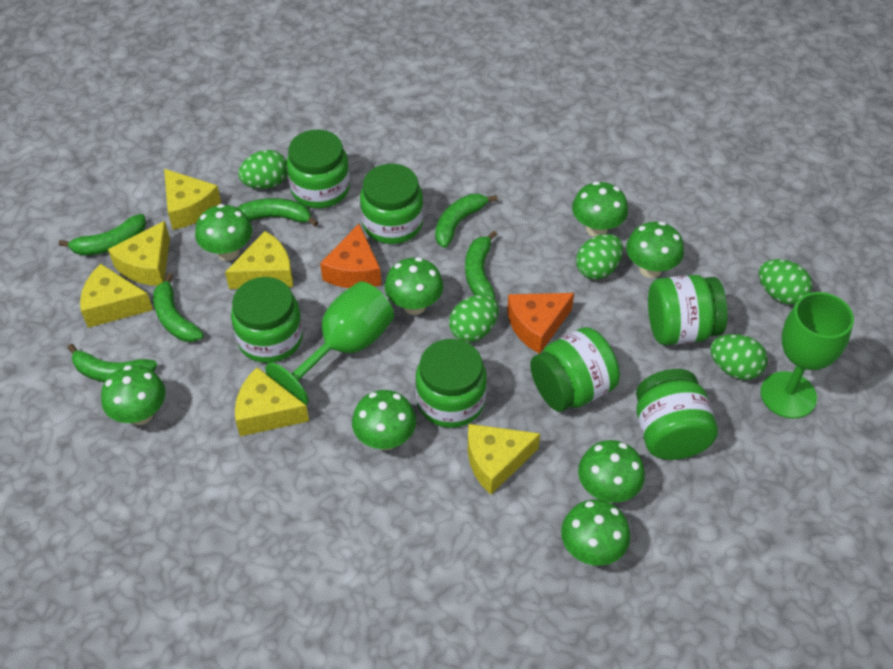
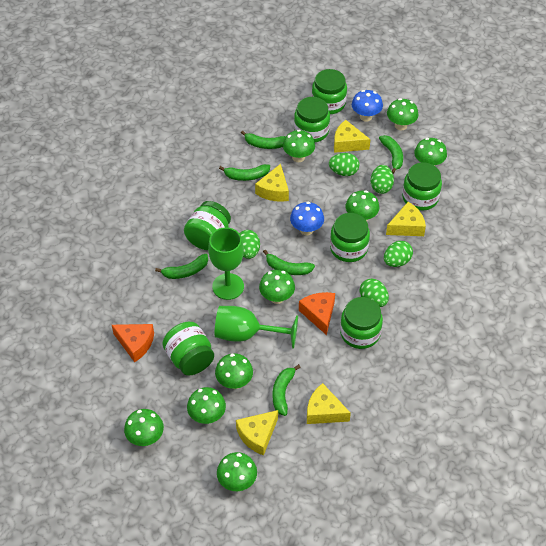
blue mushroom: none = 0 -> [290,202,324,235] [352,90,383,122] = 2
green mushroom: [101,365,166,425] [195,204,252,261] [352,390,416,450] [385,257,443,315] [561,500,630,566] [572,181,628,237] [578,440,645,503] [626,222,684,278] = 8 -> [124,409,164,446] [187,387,226,424] [215,353,253,389] [217,452,257,491] [259,270,295,304] [283,130,315,162] [346,190,379,221] [387,98,418,130] [414,138,447,166] = 9
yellow cheese: [80,264,153,328] [108,221,170,286] [164,169,221,230] [225,231,293,289] [235,367,309,436] [468,424,540,494] = 6 -> [236,410,278,456] [255,164,289,202] [307,383,351,424] [334,120,371,153] [386,202,426,236] = 5

